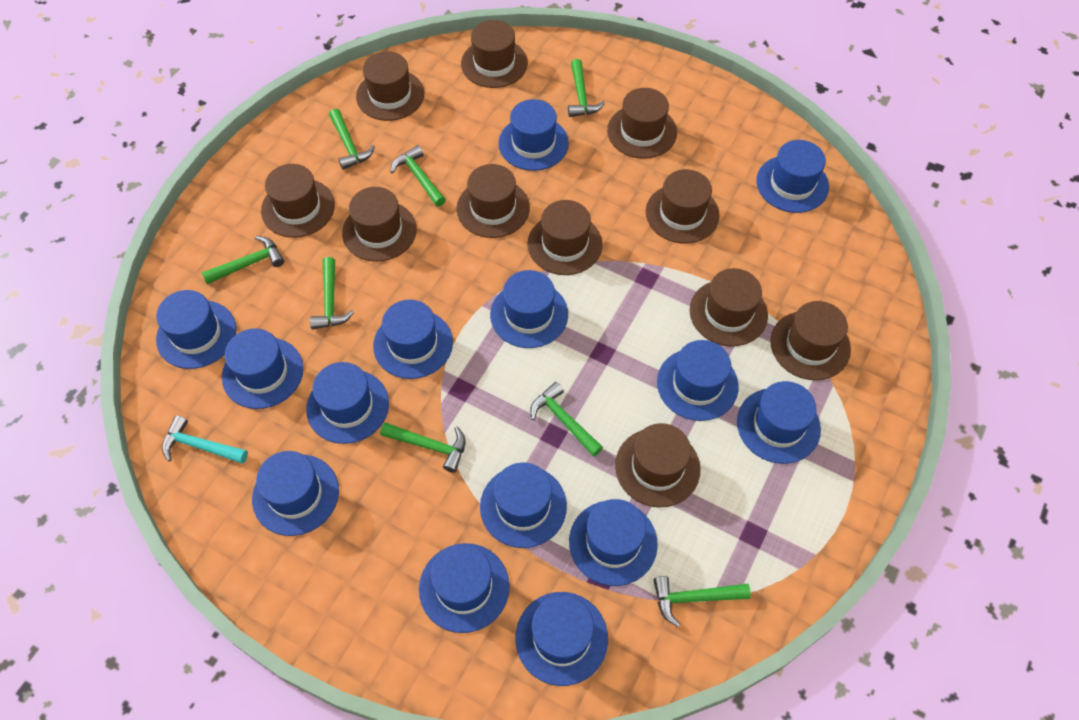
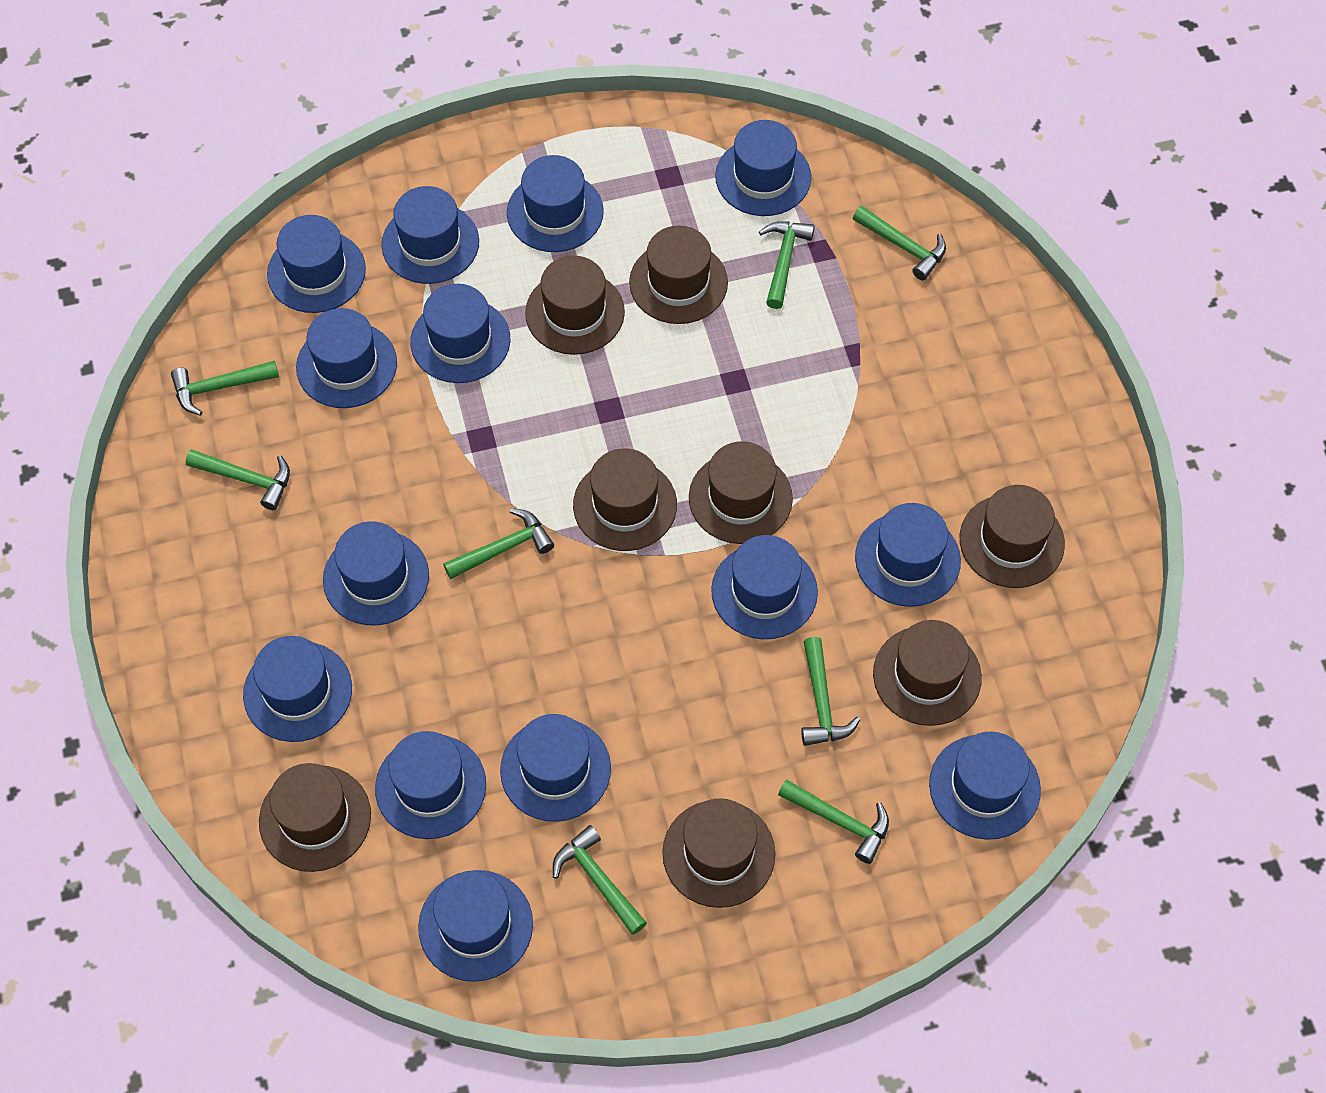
brown hat: [261,164,335,238] [342,187,417,262] [356,51,424,121] [456,164,530,238] [461,20,528,88] [528,200,603,275] [607,88,677,159] [615,423,700,508] [646,169,719,243] [690,268,768,347] [770,301,851,380] = 11 -> [259,763,371,872] [525,256,625,355] [573,448,677,551] [629,226,728,324] [662,798,775,908] [689,441,793,544] [873,620,982,726] [960,485,1065,588] = 8
turquoise hammer: [162,415,248,464] = 1 -> none = 0

